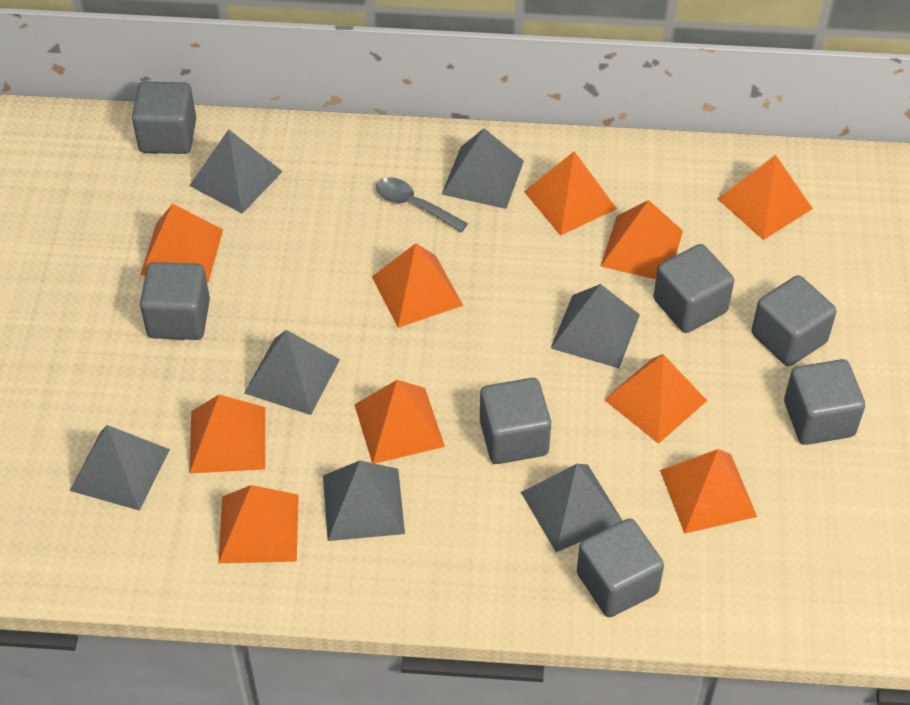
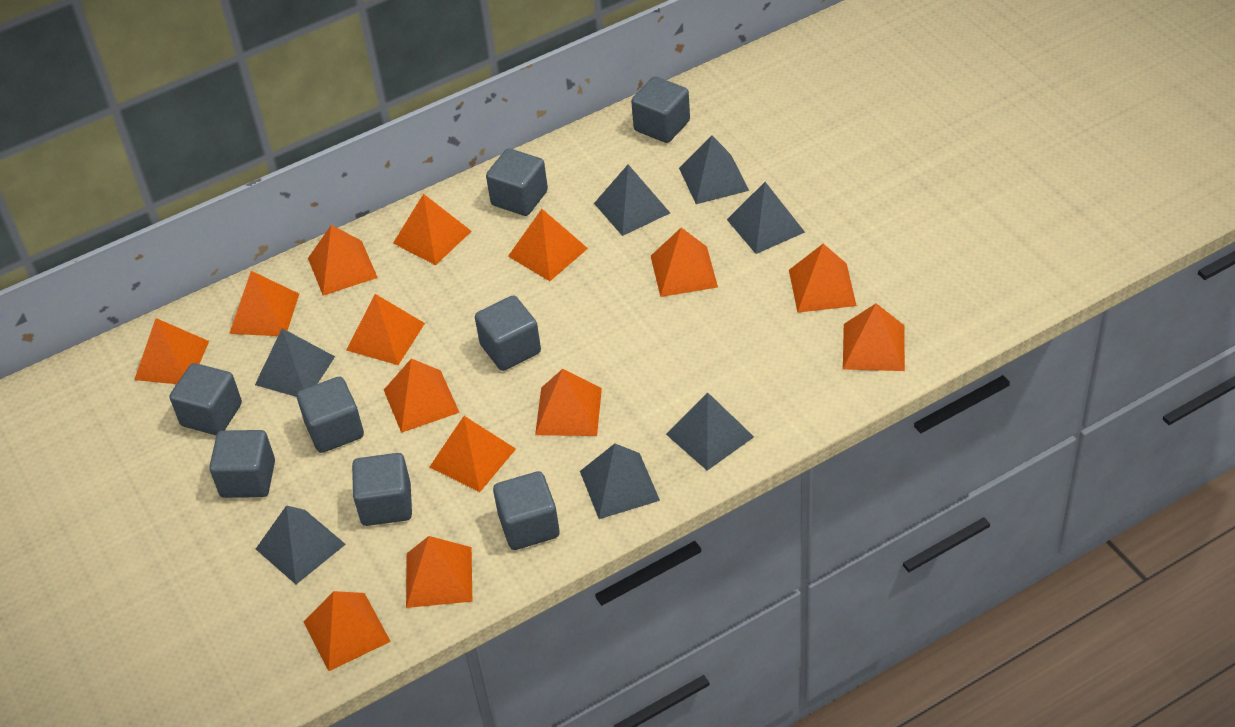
grey cube: [132,82,196,154] [140,262,210,340] [480,378,551,464] [577,518,664,617] [654,244,734,333] [752,275,836,366] [784,359,865,445] = 7 -> [170,363,242,435] [209,430,275,498] [297,376,364,453] [352,453,412,526] [475,295,541,371] [486,148,548,216] [493,471,560,550] [631,76,690,143] = 8
grey spoon: [376,177,468,232] = 1 -> none = 0
orange pyramid: [140,204,223,283] [189,394,265,474] [218,485,299,563] [354,380,445,464] [372,243,463,328] [524,151,617,236] [600,200,683,279] [604,354,707,444] [660,449,757,534] [718,155,813,240] = 10 -> [134,318,209,384] [229,271,299,336] [304,591,391,671] [308,225,378,296] [346,294,425,365] [384,358,460,433] [393,194,472,265] [406,536,472,608] [430,416,516,492] [508,209,588,281] [535,369,602,436] [651,228,718,297] [789,244,857,313] [843,303,905,371] = 14

